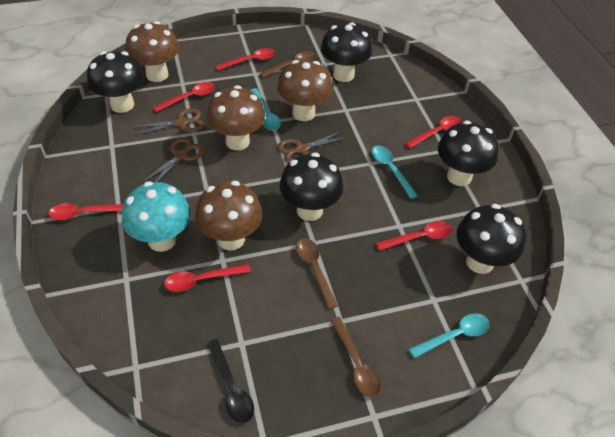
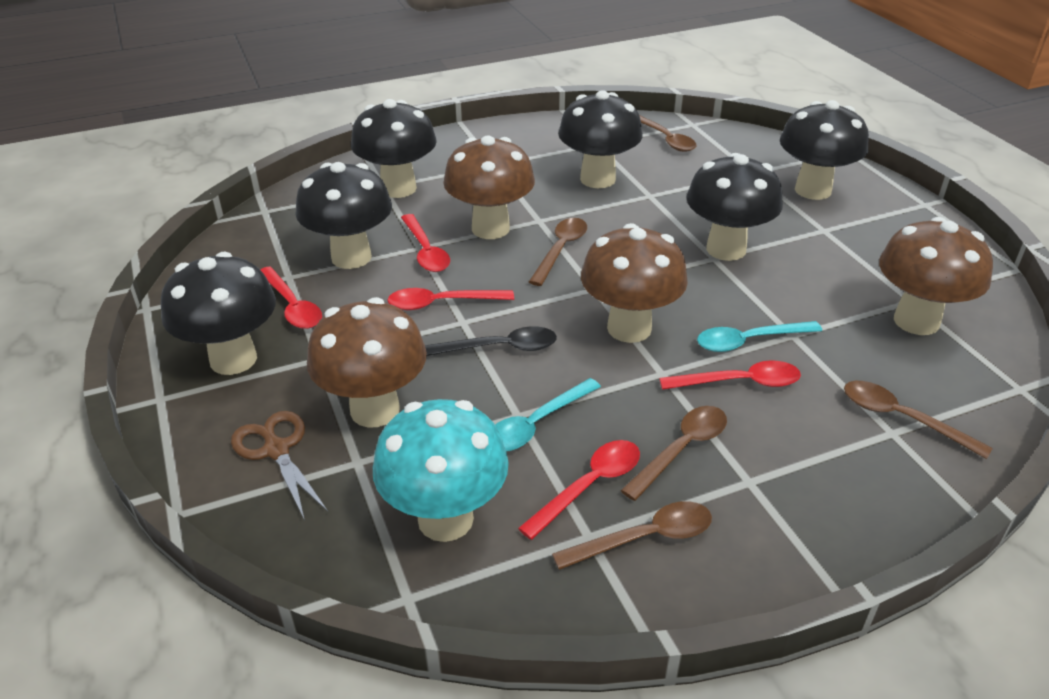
black mushroom: [87,51,144,113] [279,153,343,221] [321,22,372,82] [438,120,499,186] [457,204,526,274] = 5 -> [161,251,276,375] [295,162,392,269] [351,99,437,198] [558,91,643,188] [686,153,783,261] [780,100,869,200] = 6
brown scissors: [132,108,204,135] [142,137,205,183] [277,131,347,163] = 3 -> [231,411,328,518] = 1
brown spoon: [259,51,316,78] [296,238,338,309] [330,317,381,397] = 3 -> [529,218,587,286] [552,501,712,570] [620,406,727,501] [639,115,697,152] [844,381,993,459] = 5
red spoon: [48,203,123,220] [153,82,216,112] [164,264,251,292] [215,48,276,70] [375,221,452,251] [405,116,462,149] = 6 -> [260,267,322,329] [387,288,514,310] [401,214,450,272] [518,440,640,540] [659,360,801,390] = 5
turquoise spoon: [250,88,281,130] [372,145,418,199] [408,313,490,358] = 3 -> [495,378,601,451] [697,321,822,352] = 2

